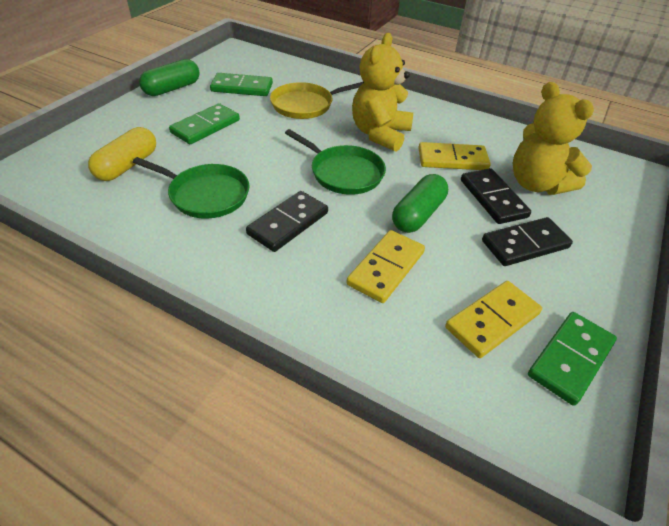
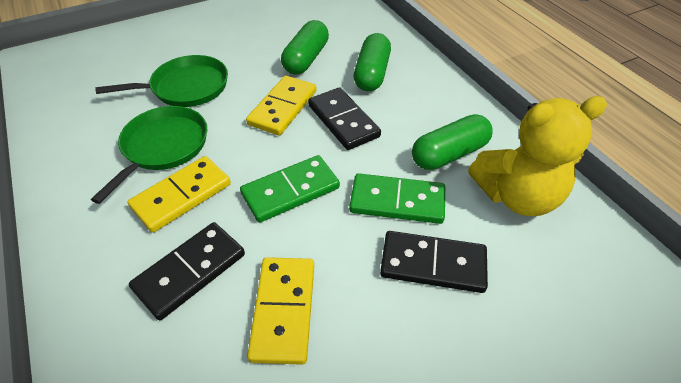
green capsule: [139,59,200,96] [392,174,448,233] = 2 -> [281,20,329,75] [354,33,391,91] [412,114,493,170] = 3
green domino: [169,103,240,144] [210,73,273,96] [528,312,617,406] = 3 -> [240,155,340,223] [349,173,445,224] = 2
yellow capsule: [88,127,156,181] = 1 -> none = 0
yellow pan: [270,82,364,119] = 1 -> none = 0
yellow teddy bear: [352,33,413,152] [513,82,594,195] = 2 -> [468,96,607,216] = 1

